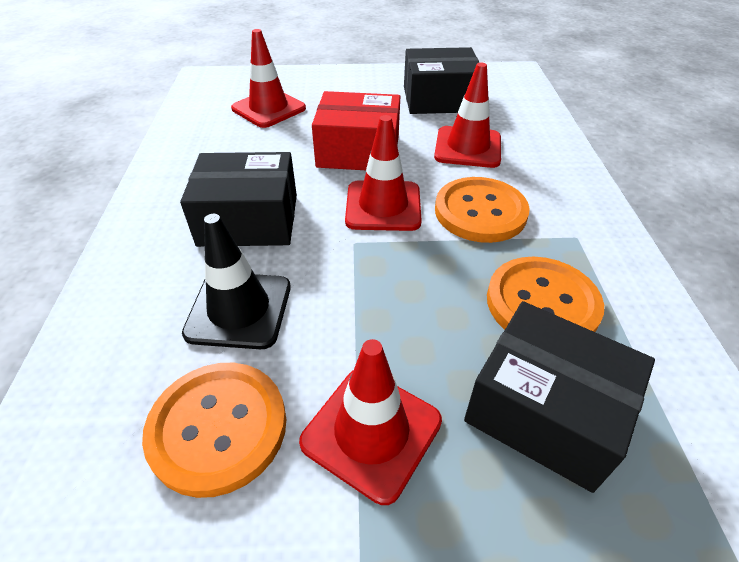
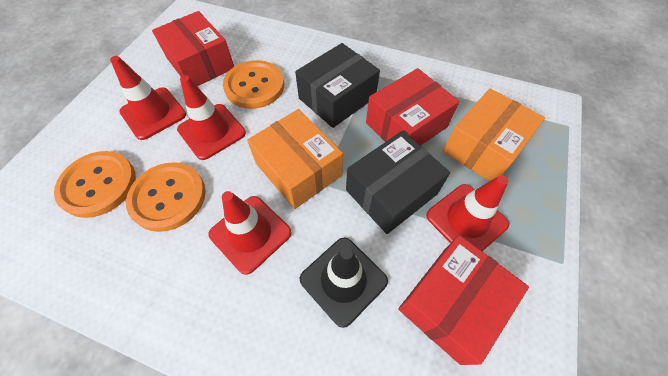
black box: [180,152,297,247] [404,47,479,114] [464,301,655,493] = 3 -> [295,43,380,128] [346,131,450,234] = 2
orange box: none = 0 -> [247,109,343,209] [443,88,545,181] = 2
red box: [312,91,400,170] = 1 -> [152,11,234,86] [366,68,459,146] [398,235,529,365] = 3

